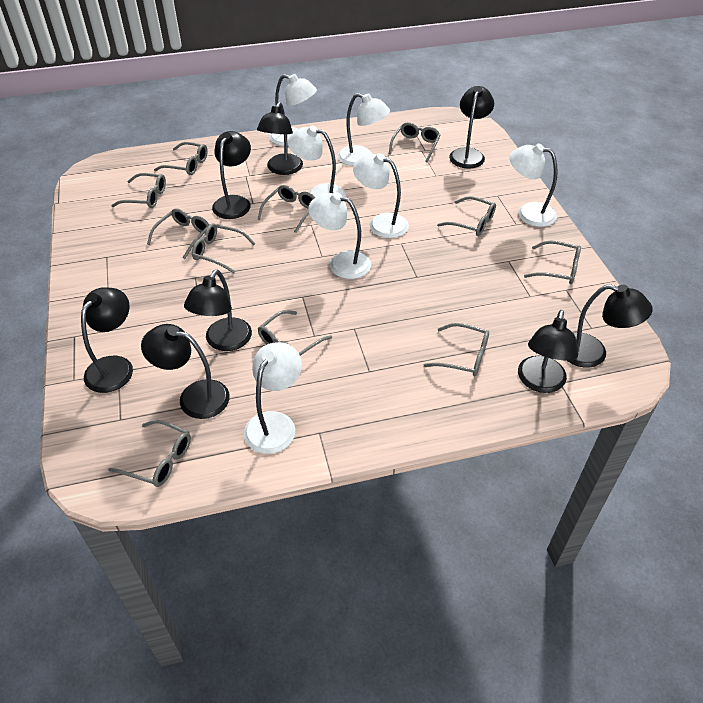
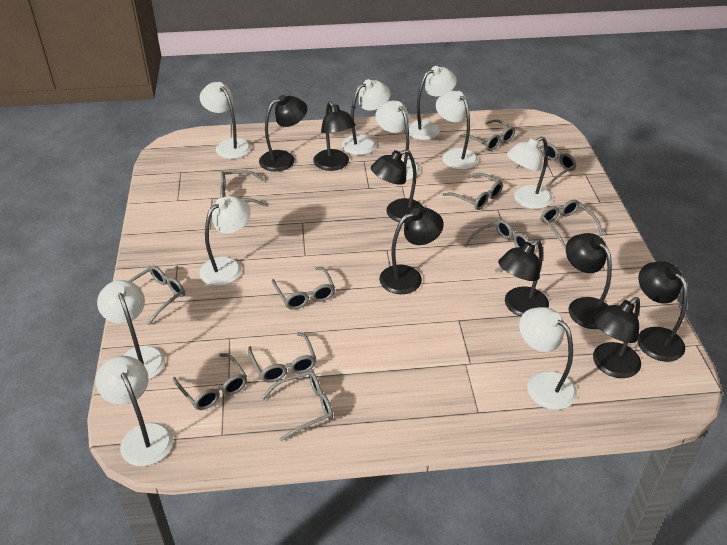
white lamp: [244,342,302,454] [270,74,317,146] [288,125,346,198] [308,192,371,279] [338,93,390,166] [353,153,409,238] [509,143,558,227] = 7 -> [96,356,173,466] [97,280,165,380] [199,196,251,286] [200,82,251,159] [342,79,391,155] [375,101,420,181] [408,66,457,140] [436,91,478,170] [507,136,552,209] [519,307,577,410] = 10

